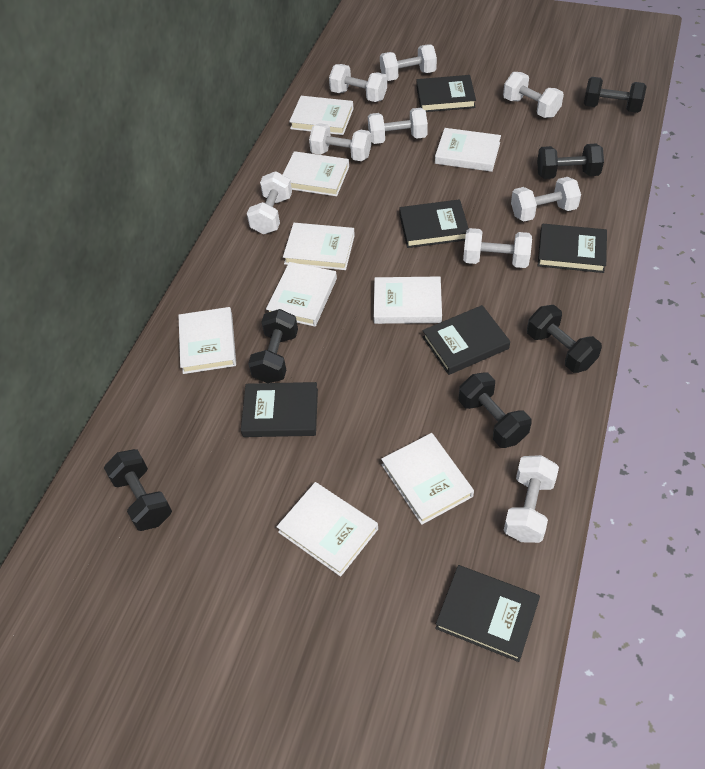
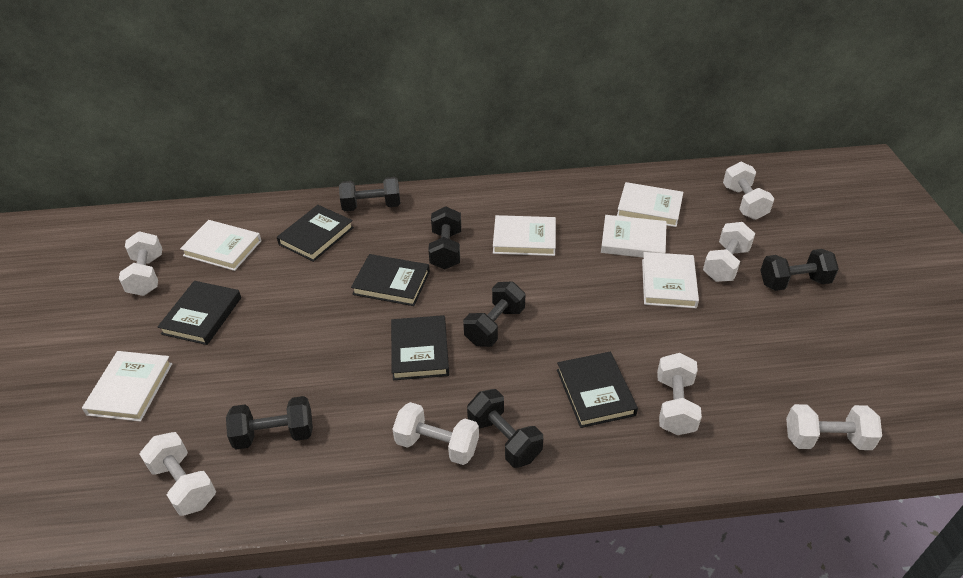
black book: [241,382,318,437] [399,199,469,248] [417,75,476,112] [422,305,510,375] [435,565,540,662] [538,224,607,273] = 6 -> [158,281,241,345] [277,205,354,262] [351,254,430,306] [391,315,449,380] [557,352,638,428] = 5
white book: [178,307,236,374] [266,262,337,327] [277,482,378,577] [283,151,349,196] [283,223,355,270] [289,96,354,135] [374,276,442,324] [381,433,474,525] [435,128,501,172] = 9 -> [82,351,173,422] [180,220,262,271] [493,215,556,256] [601,215,667,258] [617,182,683,227] [642,252,699,308] = 6
white dumbbell: [247,171,292,234] [309,123,371,161] [329,64,387,102] [368,108,428,144] [380,44,437,81] [463,228,532,268] [503,72,564,118] [504,455,559,543] [511,177,581,221] = 9 -> [119,231,162,296] [139,432,216,516] [392,402,479,465] [657,353,702,435] [703,222,755,282] [723,162,774,220] [786,404,882,450] = 7

